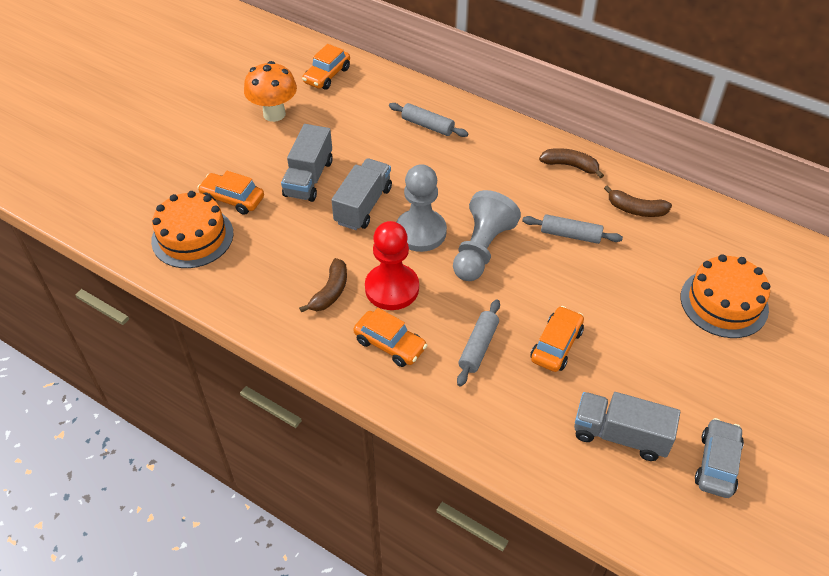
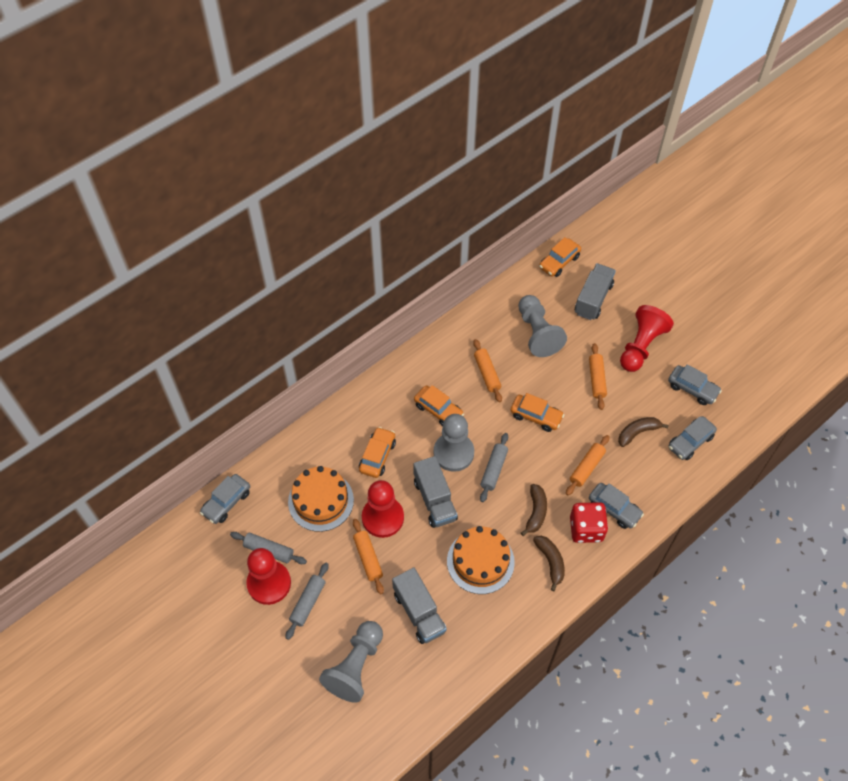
grey car: [695,418,744,498] = 1 -> [200,474,250,524] [589,483,644,529] [668,364,722,405] [669,416,717,460] = 4
grey pawn: [396,164,447,252] [453,190,521,281] = 2 -> [319,621,383,703] [433,414,474,472] [518,295,567,357] = 3
orange mushroom: [244,61,297,122] = 1 -> none = 0
orange rolling pin: none = 0 -> [353,519,384,594] [473,339,502,402] [566,435,610,495] [589,343,607,410] = 4
red dice: none = 0 -> [570,502,608,543] = 1
red pawn: [365,221,419,310] = 1 -> [246,548,291,605] [362,480,404,538] [620,305,674,372] = 3

